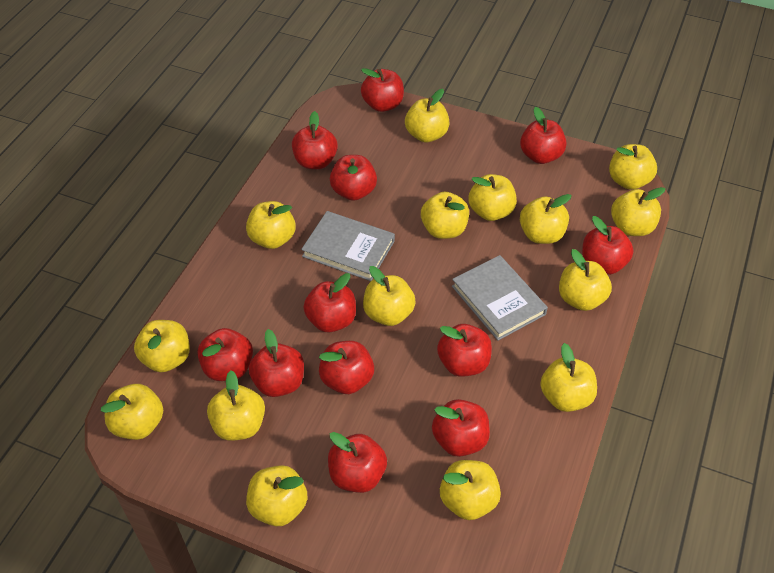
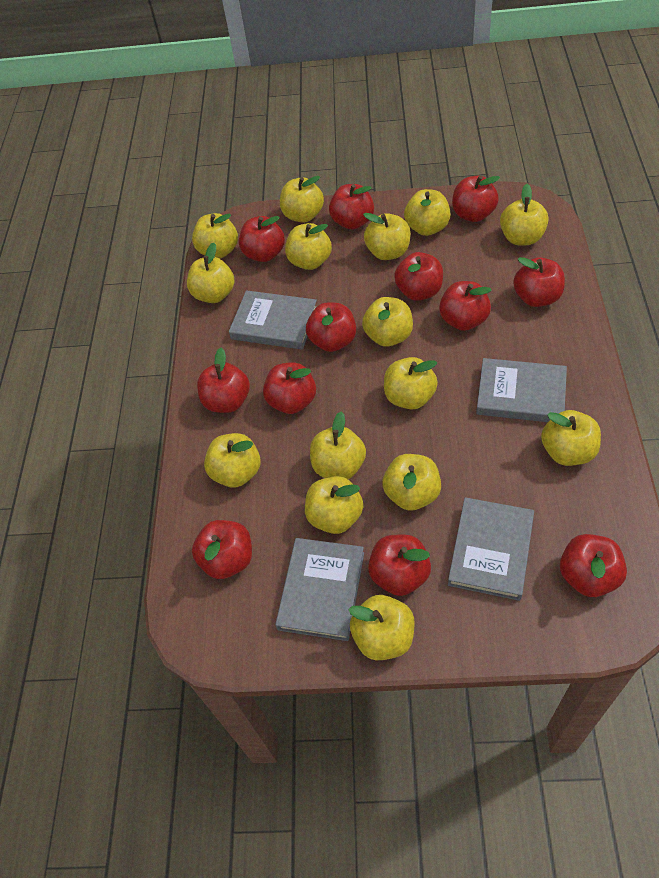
grey book: [301,211,395,281] [452,255,548,341] = 2 -> [229,290,317,350] [275,538,364,641] [448,497,534,601] [476,358,567,422] = 4

